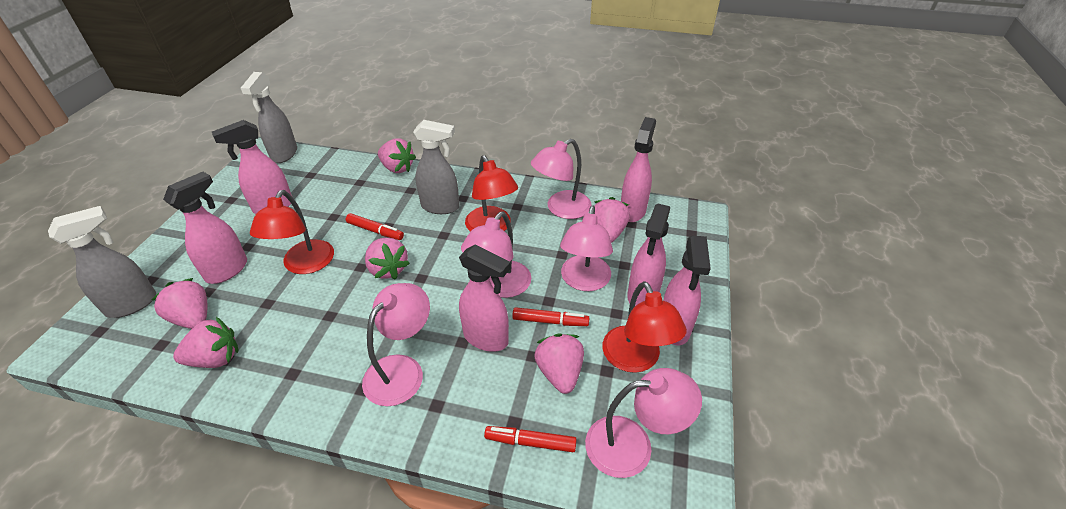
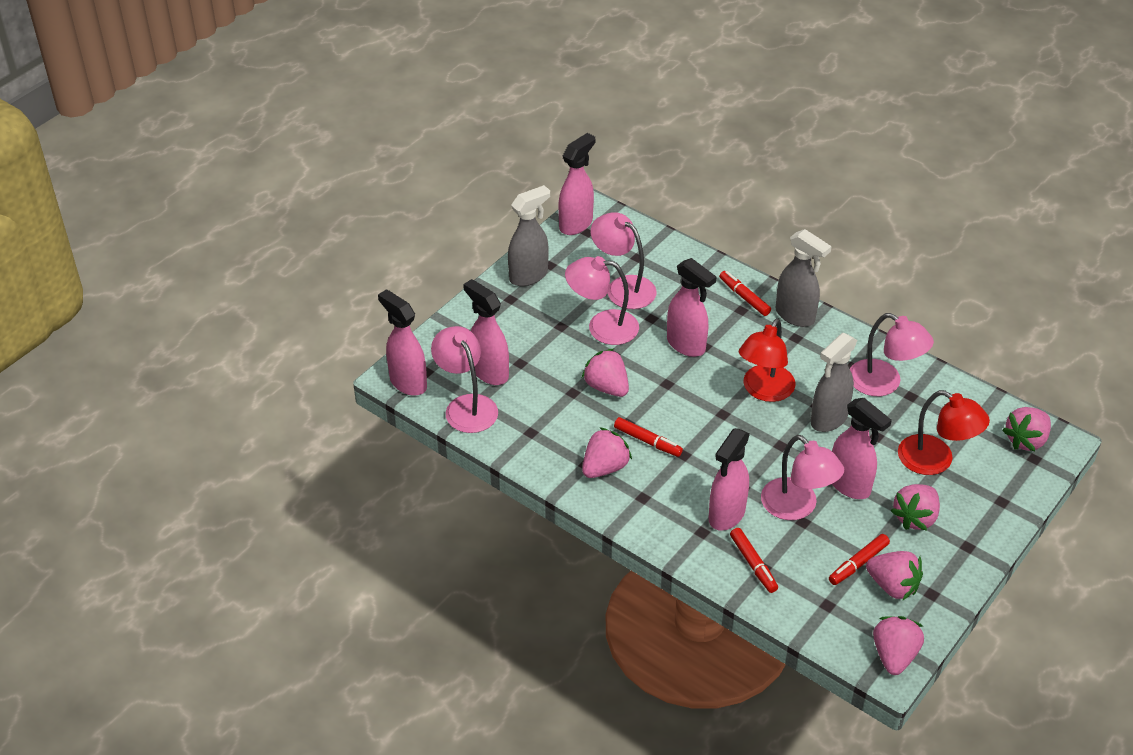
red lamp: [250,190,334,274] [465,155,518,232] [602,281,687,373] = 3 -> [739,318,795,402] [898,390,990,475] = 2
red marker: [346,213,404,240] [484,426,577,452] [512,307,589,326] = 3 -> [614,417,683,457] [719,271,771,316] [730,528,778,593] [829,534,890,585] = 4

